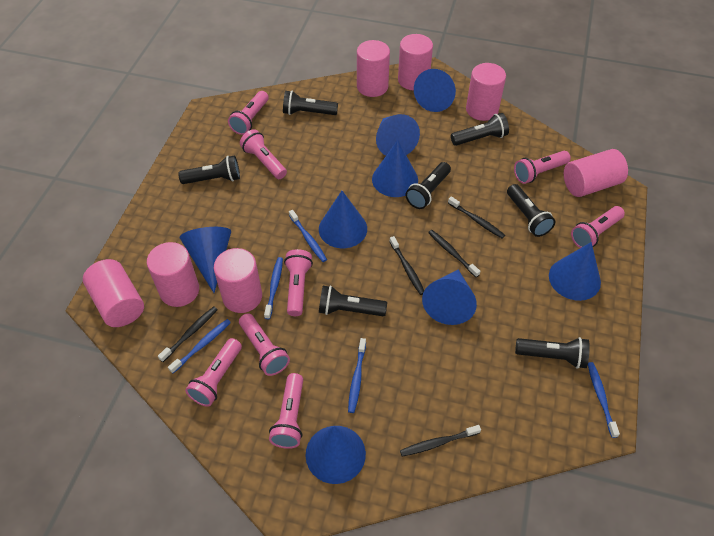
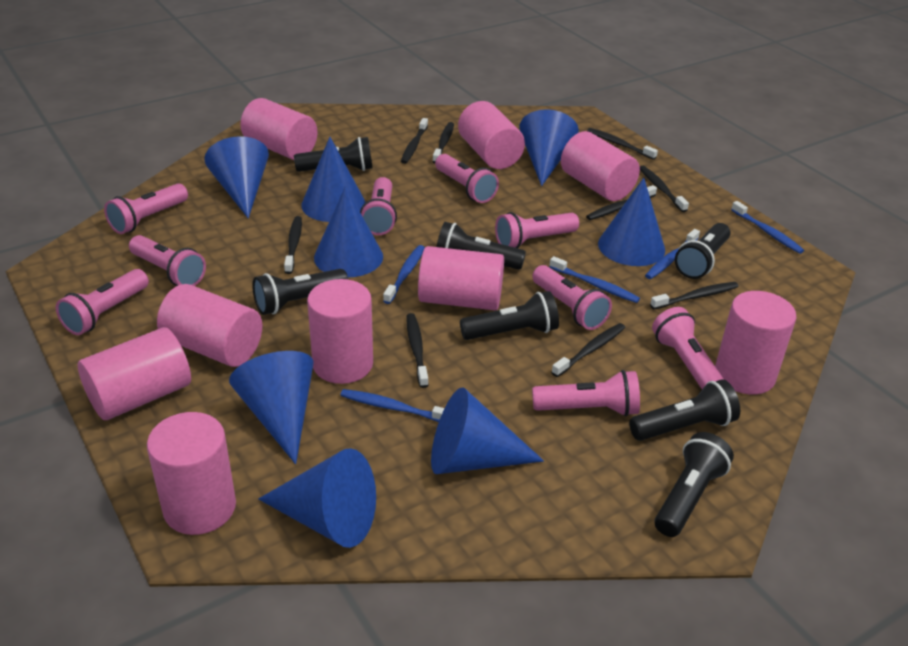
black toothbrush: [158,307,218,362] [389,236,424,295] [400,425,481,457] [428,230,480,277] [448,196,505,239] = 5 -> [284,216,302,274] [401,118,428,164] [407,313,429,388] [432,122,454,163] [551,323,625,377] [586,185,657,220] [587,128,658,160] [640,166,689,212] [650,282,739,309] = 9
pink cylinder: [83,259,144,327] [147,242,199,307] [214,248,262,313] [357,40,390,97] [398,34,433,91] [466,63,506,121] [564,149,628,197] = 7 -> [78,327,191,420] [147,412,236,535] [157,284,262,367] [240,98,317,160] [307,279,373,384] [418,246,504,310] [458,101,525,169] [561,131,640,201] [715,291,797,394] = 9
pink flashlight: [185,338,242,407] [228,91,269,135] [239,313,290,376] [240,129,287,179] [269,373,303,449] [284,249,313,316] [514,151,571,184] [571,206,625,248] = 8 -> [56,269,149,335] [104,183,188,234] [129,235,206,286] [360,177,397,235] [435,154,499,203] [495,212,579,248] [532,265,612,330] [532,370,640,416] [652,307,724,389] = 9

